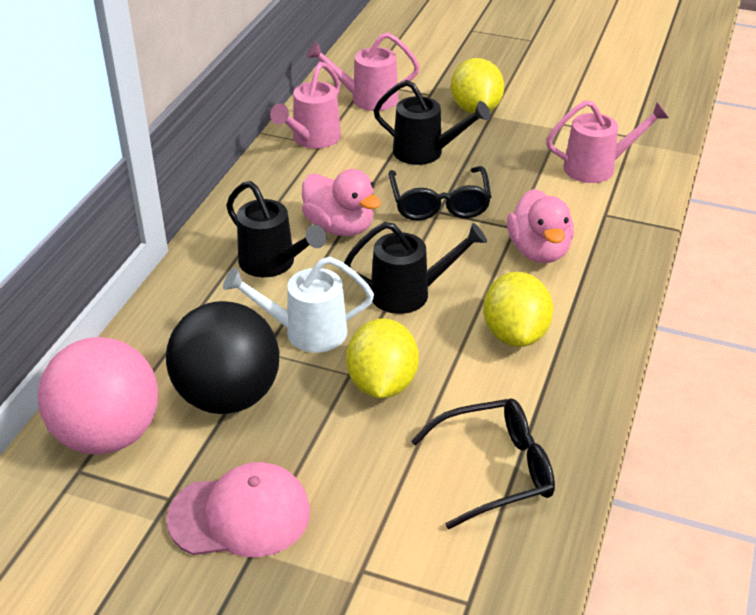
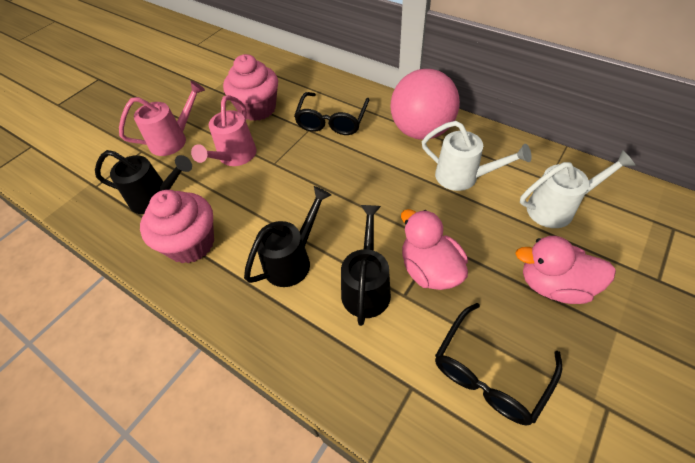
black ball: [166,301,279,414] = 1 -> none = 0
pink cap: [166,462,310,557] = 1 -> none = 0
pink cupcake: none = 0 -> [140,190,214,263] [223,54,278,121] = 2
pink watering can: [270,62,341,149] [306,32,420,111] [546,100,669,183] = 3 -> [119,81,205,156] [191,95,256,166] = 2
white watering can: [223,257,374,353] = 1 -> [422,121,532,191] [520,150,635,228] = 2
yellow lemon: [346,318,419,398] [451,58,504,114] [483,272,553,347] = 3 -> none = 0

